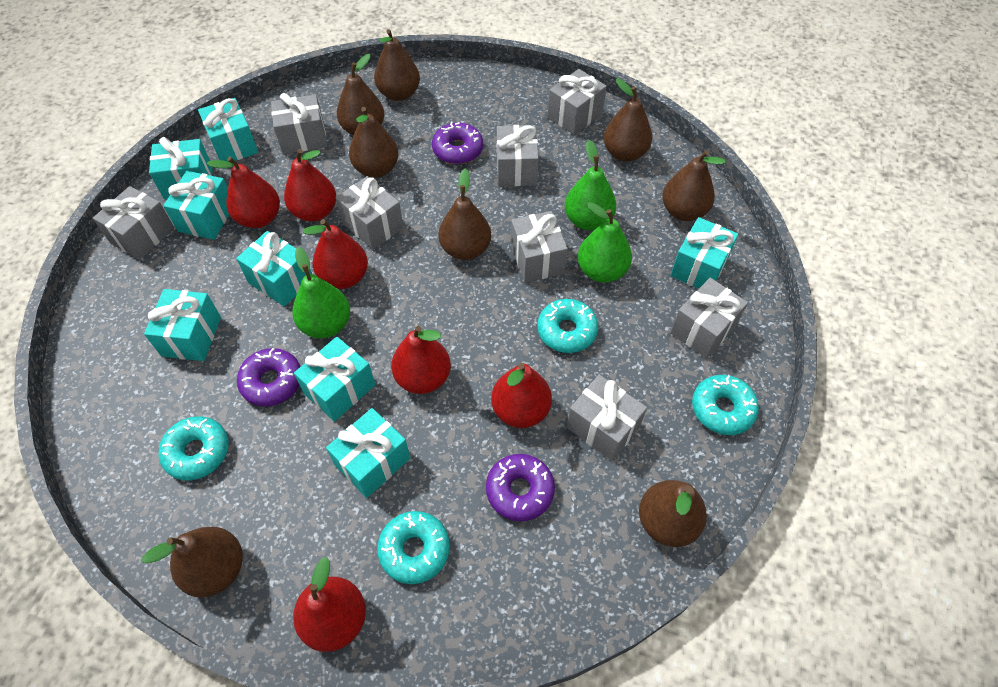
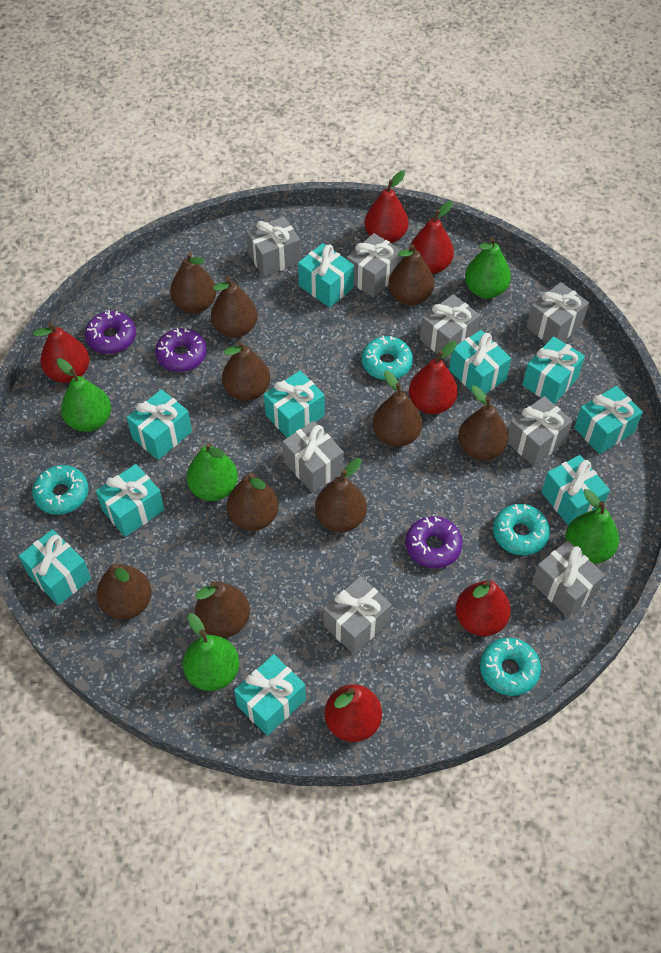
brown pear: [142,527,243,597] [337,54,385,136] [349,107,399,178] [374,29,420,101] [439,169,491,260] [604,79,652,162] [639,480,707,547] [662,150,725,221] = 8 -> [96,563,152,619] [170,252,216,313] [195,581,250,638] [211,277,258,338] [222,341,270,401] [227,473,279,531] [315,458,367,532] [373,370,422,447] [388,244,434,305] [458,386,509,460] = 10
green pear: [292,247,350,338] [565,140,616,230] [578,202,632,283] = 3 -> [57,358,111,432] [183,613,239,691] [187,442,238,501] [465,237,511,299] [565,489,619,564] = 5
turquoise gift: [144,289,221,361] [149,137,213,199] [163,171,229,240] [198,98,258,162] [236,231,312,307] [294,337,375,422] [326,408,410,498] [670,217,738,289] = 8 -> [19,529,91,606] [96,464,165,537] [127,389,192,460] [234,654,306,736] [264,371,325,438] [298,243,354,308] [449,330,511,394] [522,336,585,404] [541,455,610,526] [574,386,643,454] = 10

